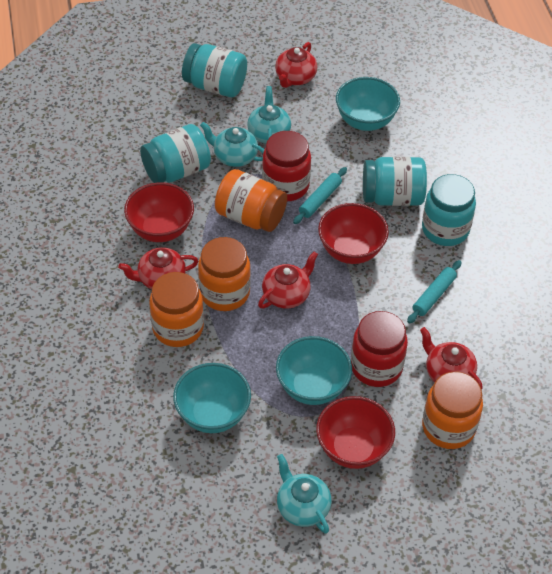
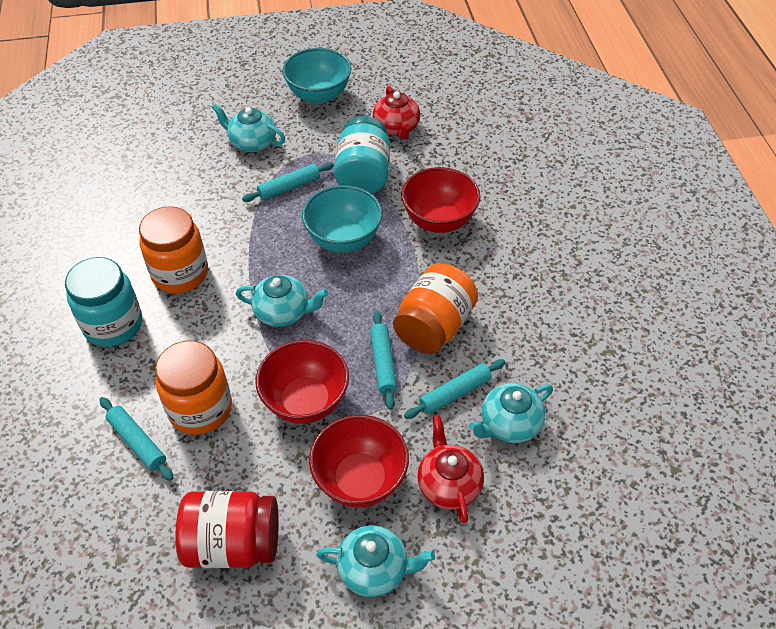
orange jar: [149,272,204,347] [198,237,251,311] [215,169,287,232] [422,372,483,449] = 4 -> [139,206,208,293] [155,341,232,435] [393,263,478,354] = 3
red jar: [262,131,311,201] [351,311,408,387] = 2 -> [176,491,279,568] = 1
red teapot: [118,247,198,289] [258,252,318,309] [275,42,317,88] [420,327,483,389] = 4 -> [373,86,420,139] [417,416,484,524] = 2
turquoise bowl: [173,363,251,433] [276,336,352,405] [336,77,400,131] = 3 -> [282,48,351,104] [302,185,382,253] = 2
turquoise jar: [140,124,211,183] [182,43,247,97] [363,157,427,206] [422,174,476,246] = 4 -> [65,257,142,347] [334,116,390,194] = 2
turquoise rolling pin: [293,167,347,224] [407,260,462,324] = 2 -> [100,397,174,481] [242,162,334,202] [370,311,397,410] [404,359,505,419] = 4
turquoise teapot: [200,122,264,167] [247,86,291,144] [277,454,332,534] = 3 -> [212,104,285,152] [236,275,328,327] [317,525,435,597] [469,383,553,443] = 4

